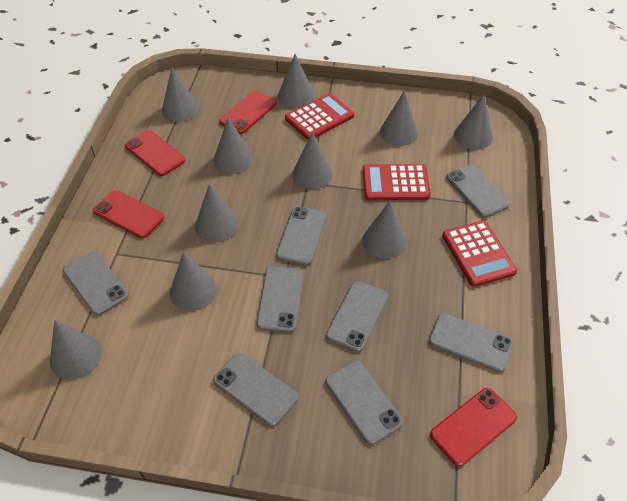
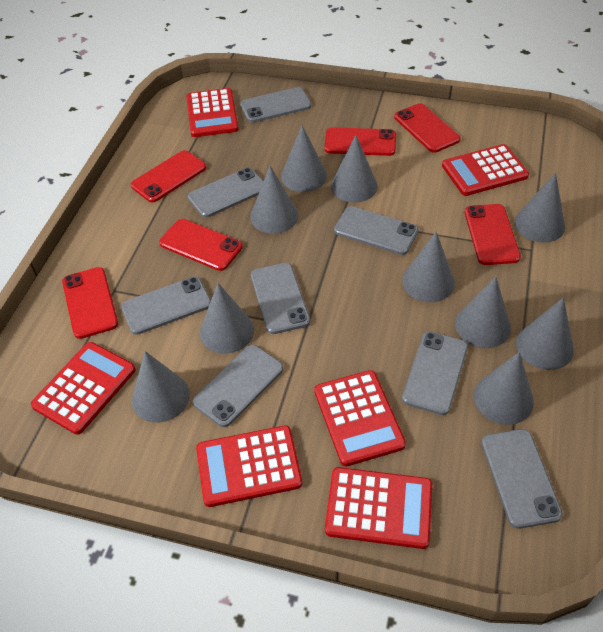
red calculator: [285,93,354,140] [362,164,431,200] [442,221,517,287] = 3 -> [31,342,136,435] [186,88,239,137] [196,425,302,507] [314,370,406,466] [325,467,432,549] [442,144,529,196] = 6
red phone: [93,190,164,238] [125,130,185,176] [219,91,277,134] [430,388,517,467] = 4 -> [62,267,118,339] [131,150,206,203] [159,219,243,271] [324,127,396,156] [394,103,460,153] [465,204,521,265] = 6

